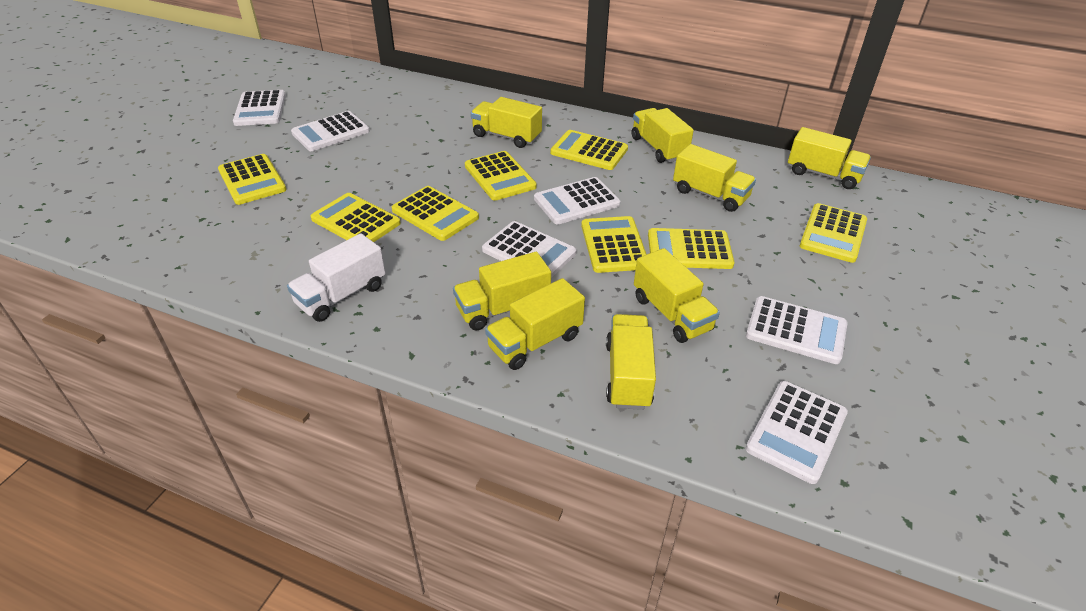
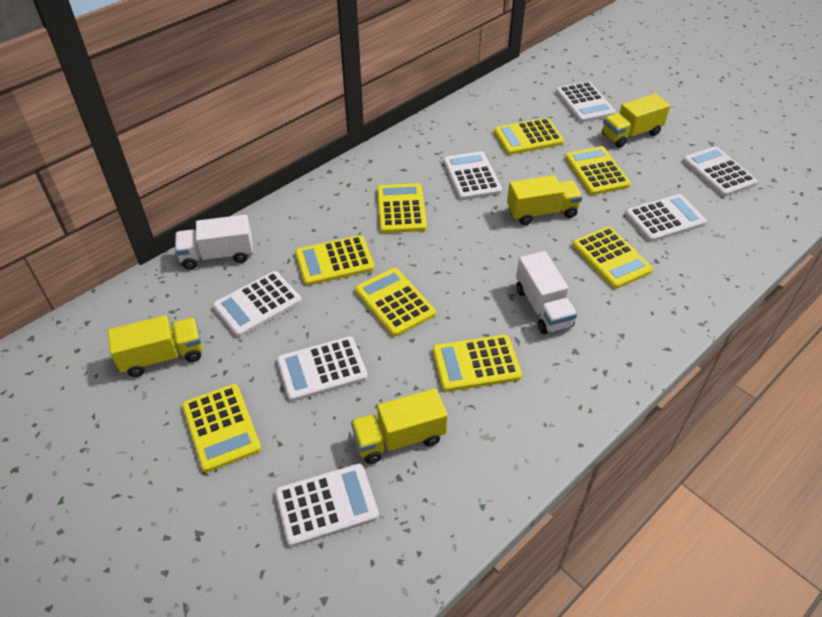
white calculator: [233,90,286,126] [291,111,370,151] [482,221,576,278] [534,177,620,224] [746,296,848,364] [746,381,848,484] = 6 -> [213,271,302,337] [275,464,379,547] [277,336,368,402] [443,151,502,200] [556,81,616,122] [625,194,707,242] [683,146,758,197] = 7
white truck: [287,233,385,322] = 1 -> [175,215,253,270] [516,251,577,334] = 2
yellow truck: [453,252,551,331] [471,97,542,148] [485,278,585,370] [606,314,656,410] [631,108,694,163] [634,248,720,343] [673,144,756,212] [788,127,871,189] = 8 -> [108,315,203,377] [351,388,448,464] [507,175,582,225] [602,94,670,148] = 4

